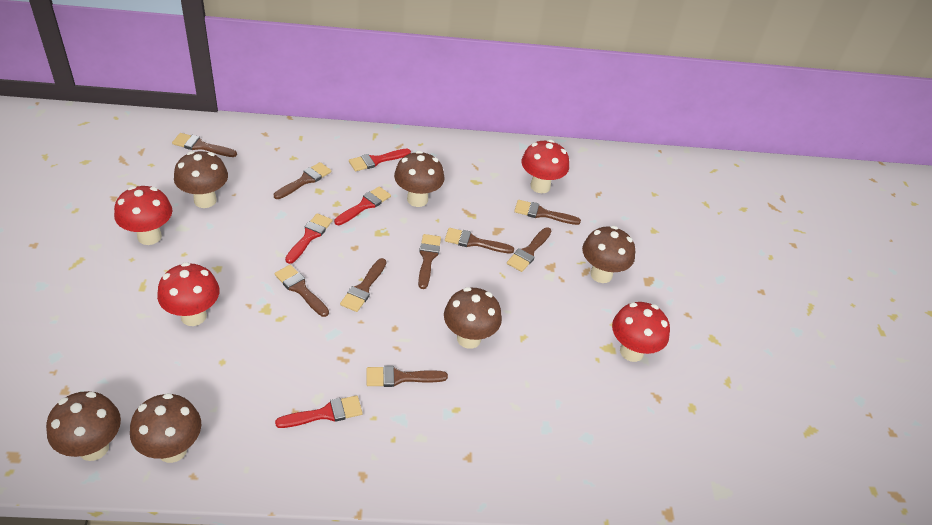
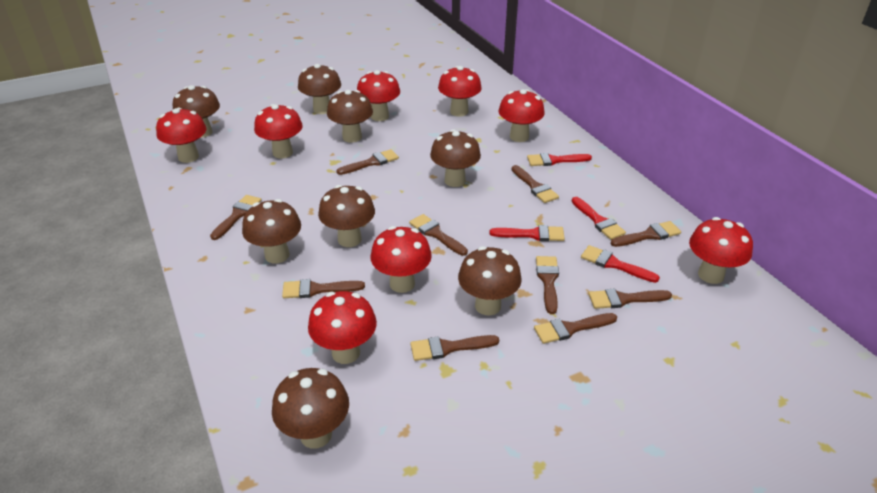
brown brush: [172,133,237,157] [274,162,332,199] [274,265,329,317] [340,258,386,312] [366,366,448,387] [418,234,441,289] [445,228,514,254] [507,227,552,272] [514,200,581,225] = 9 -> [210,195,262,240] [282,279,365,298] [336,149,399,175] [409,214,468,256] [410,335,499,361] [512,165,559,203] [534,313,617,344] [536,256,559,314] [589,289,672,309] [611,221,681,247] = 10
brown mushroom: [46,391,121,461] [130,393,201,463] [174,151,228,208] [394,151,444,207] [444,287,502,349] [582,226,635,283] = 6 -> [173,85,220,138] [242,199,301,263] [272,368,349,449] [298,64,341,114] [318,185,375,247] [327,90,373,143] [430,129,481,187] [458,246,522,316] = 8
red mushroom: [114,186,172,245] [157,262,219,326] [522,140,569,193] [612,302,670,362] = 4 -> [156,108,207,163] [254,104,303,158] [308,291,377,364] [357,70,400,121] [371,226,432,293] [438,66,482,116] [499,89,545,142] [689,217,753,284] = 8

